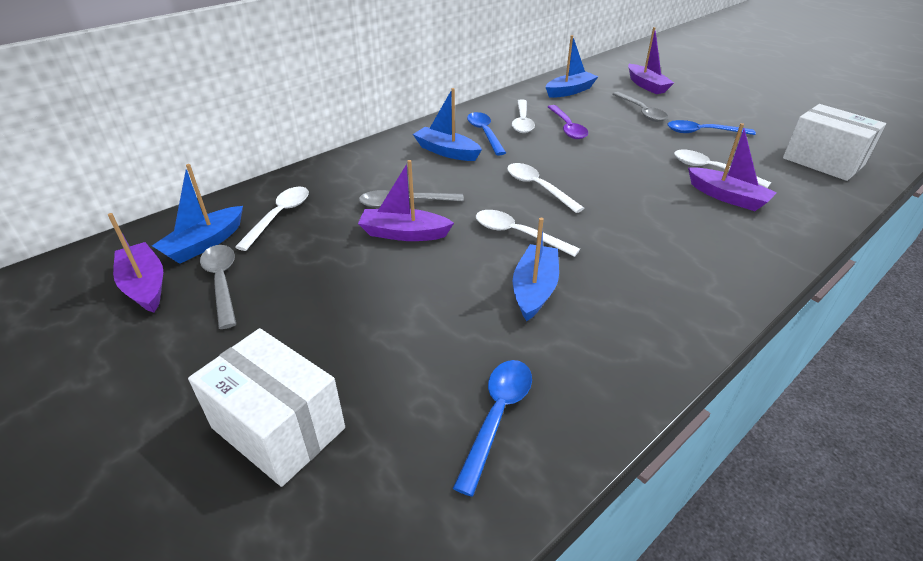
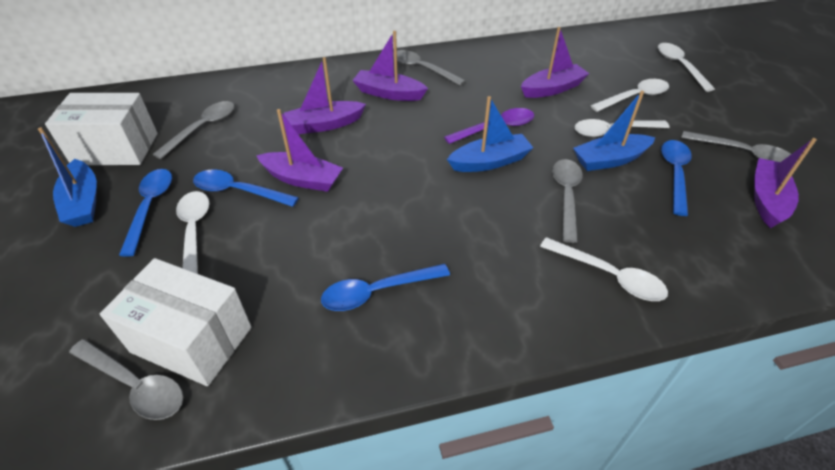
blue boat: [152,164,243,264] [413,88,482,161] [513,218,559,321] [546,35,598,98] = 4 -> [38,127,97,227] [447,96,533,172] [573,91,656,171] = 3
blue spoon: [453,360,532,497] [467,112,506,155] [668,120,756,135] = 3 -> [119,169,172,257] [193,169,299,207] [321,264,450,311] [661,140,692,216] = 4
grey spoon: [200,245,236,329] [359,190,464,208] [613,92,668,122] = 3 -> [69,339,183,420] [153,101,234,159] [393,50,466,86] [552,159,583,243] [681,131,791,162] = 5
purple boat: [108,213,163,313] [358,160,454,241] [628,27,674,94] [688,123,777,211] = 4 -> [256,109,343,192] [284,57,366,134] [352,31,428,101] [521,27,589,98] [754,138,817,228] = 5

